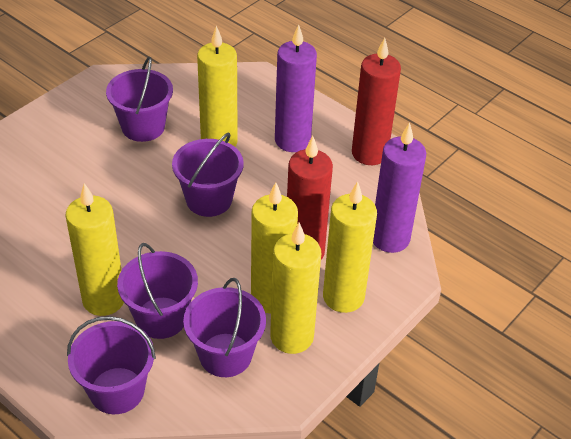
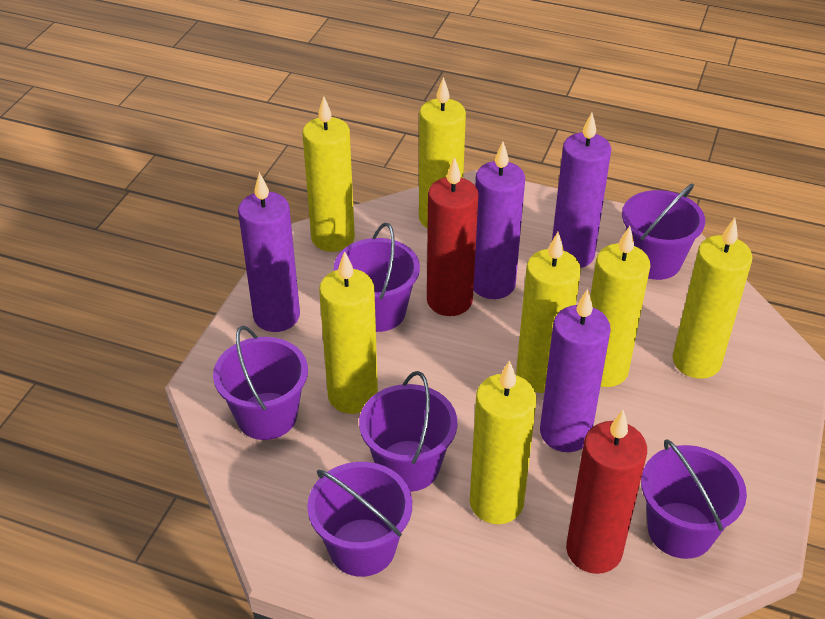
purple bucket: [67,316,156,414] [106,57,173,142] [117,243,198,339] [172,132,244,217] [183,278,266,377] = 5 -> [213,326,308,440] [307,462,412,577] [334,223,420,332] [359,371,457,492] [622,184,705,280] [641,439,747,559] = 6
purple candle: [275,24,317,152] [373,122,426,253] = 2 -> [238,172,300,332] [473,142,525,299] [540,289,611,452] [552,113,611,268] = 4
yellow candle: [65,183,124,316] [197,26,238,147] [251,182,298,314] [270,222,321,354] [323,181,377,313] = 5 -> [303,96,355,252] [319,251,378,414] [419,77,466,229] [470,360,536,524] [516,232,581,393] [590,226,650,387] [672,218,752,379] = 7

